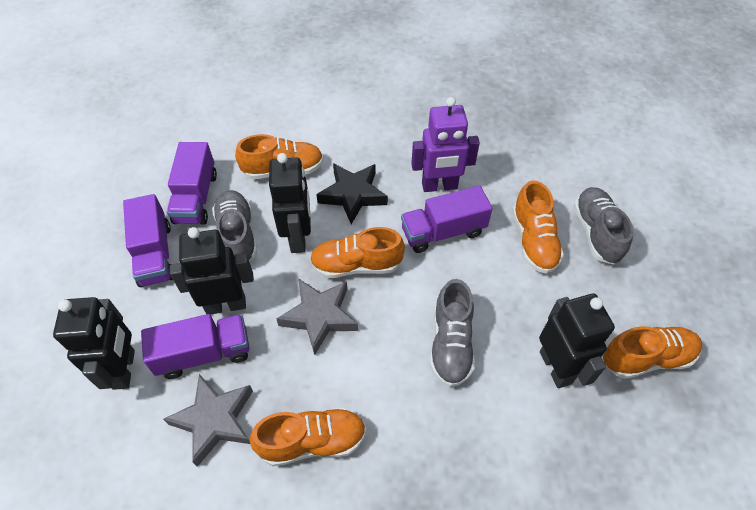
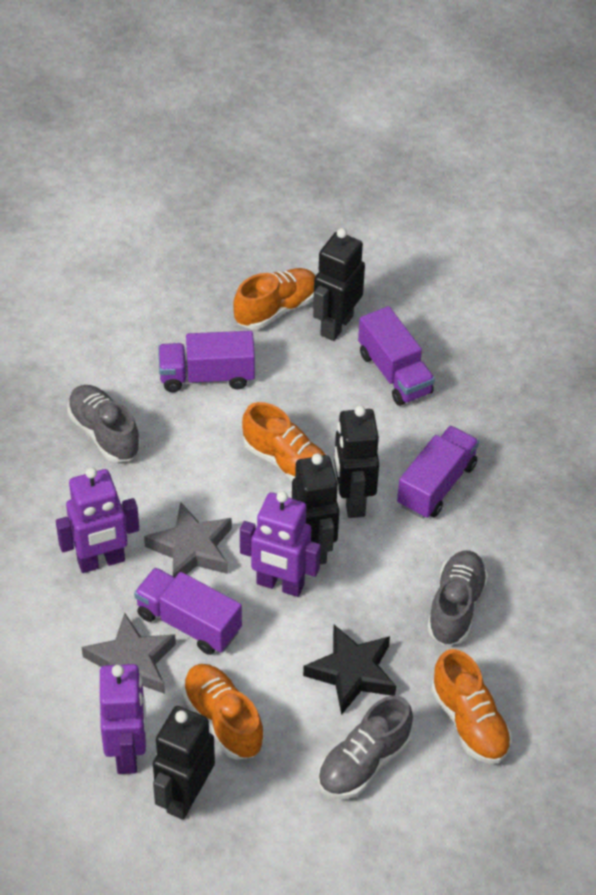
orange shoe: [235,134,324,179] [250,407,366,466] [310,227,405,278] [512,180,564,274] [603,326,703,379] = 5 -> [182,664,264,760] [233,268,315,329] [242,402,327,481] [431,649,512,764] = 4
purple robot: [411,97,480,192] = 1 -> [56,467,139,573] [100,664,146,774] [240,491,321,597] = 3

